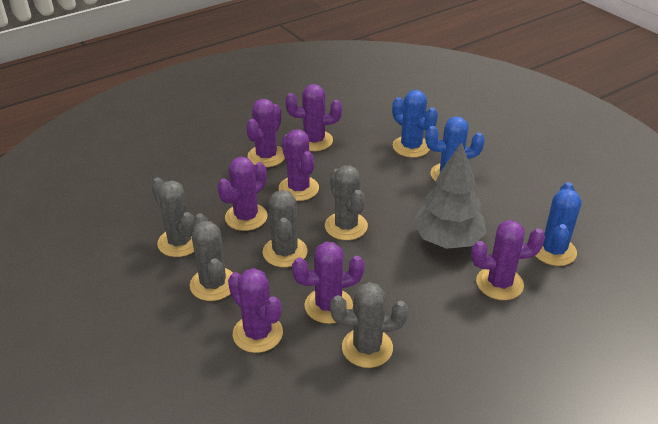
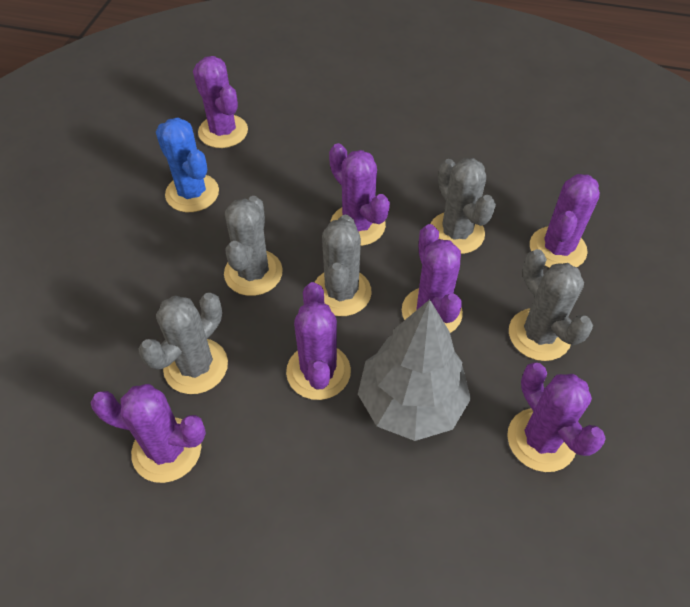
blue cactus: [392,90,438,158] [425,116,485,182] [535,182,581,266] = 3 -> [156,117,219,212] = 1

